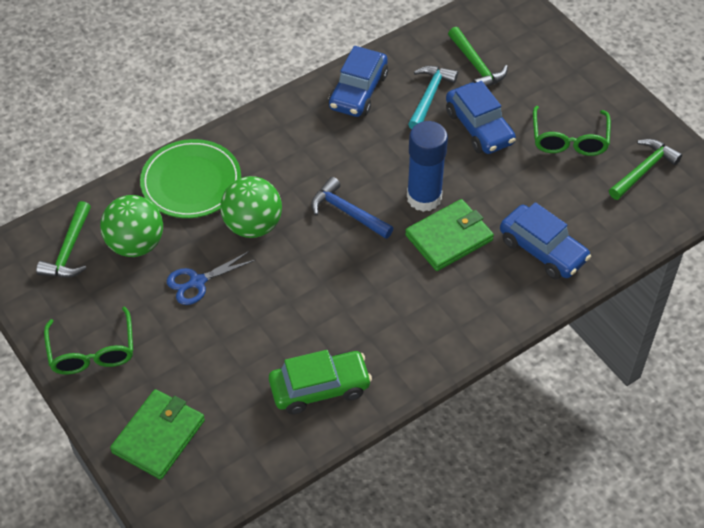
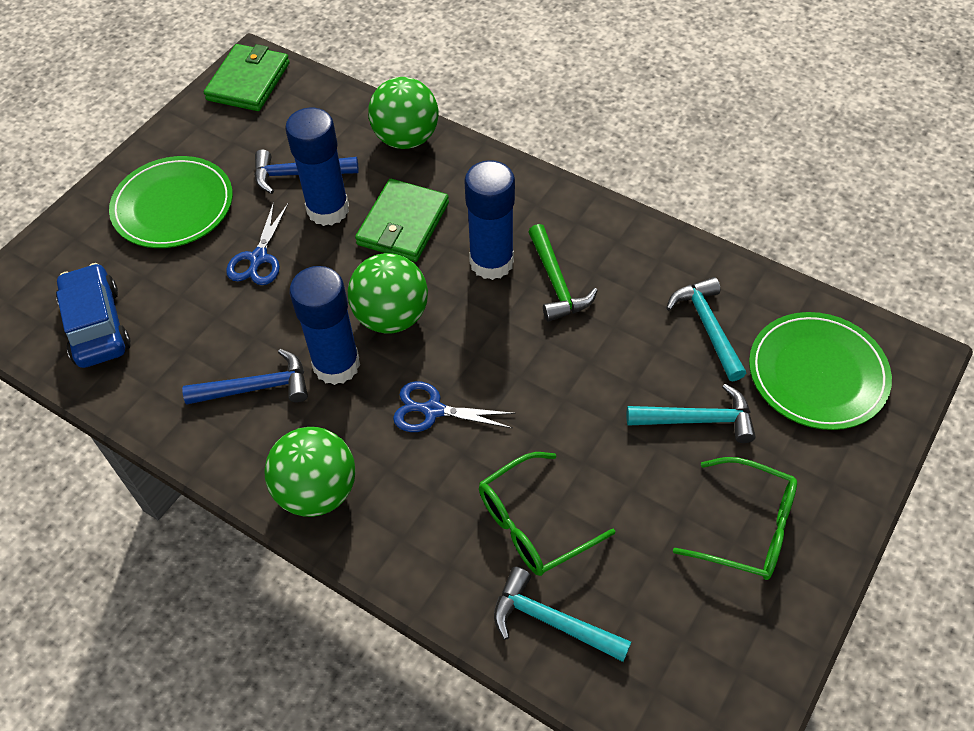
blue car: [329,46,388,117] [446,81,516,154] [500,202,591,279] = 3 -> [56,263,131,368] = 1
blue glue stick: [407,121,448,212] = 1 -> [285,108,349,226] [290,266,360,385] [464,160,515,280] = 3
blue hammer: [311,177,393,239] = 1 -> [182,349,308,405] [254,150,359,194] = 2
blue scissors: [167,251,255,305] = 1 -> [226,202,289,285] [393,381,516,432] = 2
green ball: [100,195,163,257] [220,176,282,238] = 2 -> [264,427,355,517] [348,253,428,333] [368,77,439,149] = 3
green car: [269,350,372,415] = 1 -> none = 0
green hammer: [36,201,91,278] [448,27,508,87] [609,139,682,200] = 3 -> [528,224,598,322] = 1
green plate: [140,139,241,218] = 1 -> [109,156,233,248] [749,312,892,430] = 2
turquoise hammer: [408,66,458,129] = 1 -> [494,567,631,662] [627,384,756,443] [666,277,746,381] = 3

